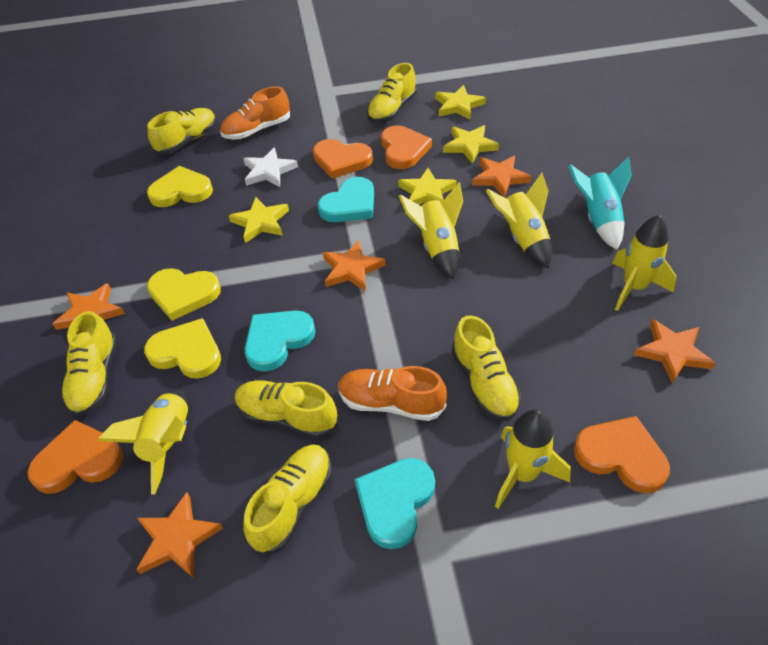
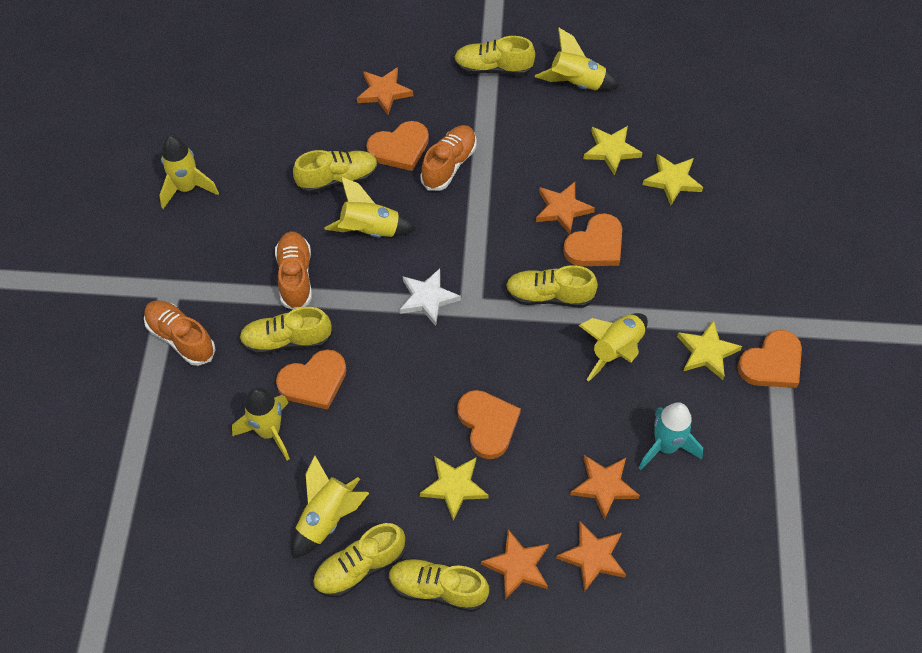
orange heart: [27,420,123,494] [313,139,373,179] [381,126,432,169] [574,416,670,493] = 4 -> [276,349,347,410] [366,121,429,171] [457,390,521,459] [563,213,622,266] [737,330,802,388] = 5
orange shoe: [220,86,290,139] [338,366,447,421] = 2 -> [144,300,216,366] [275,231,312,310] [420,125,477,191] = 3
turquoise heart: [244,311,316,372] [317,177,374,222] [354,458,435,549] = 3 -> none = 0
yellow heart: [144,318,221,379] [147,166,213,207] [147,268,221,321] = 3 -> none = 0
yellow rocket: [97,389,188,495] [399,183,463,279] [486,173,552,268] [495,409,571,509] [612,215,677,311] = 5 -> [159,136,219,209] [232,387,290,460] [291,455,369,559] [324,177,417,237] [535,28,620,91] [578,313,648,382] = 6

